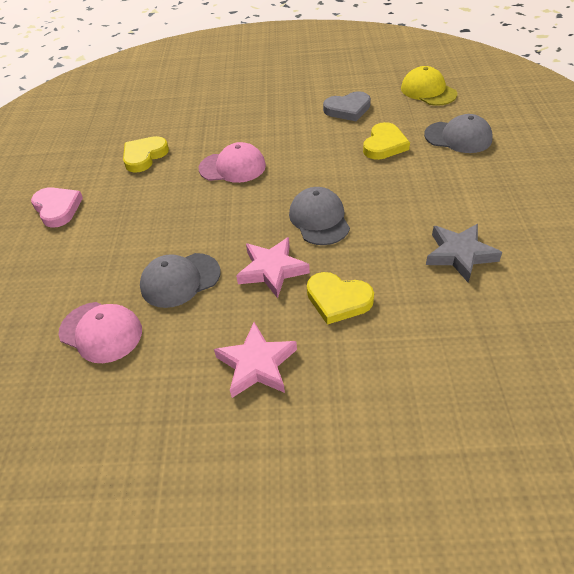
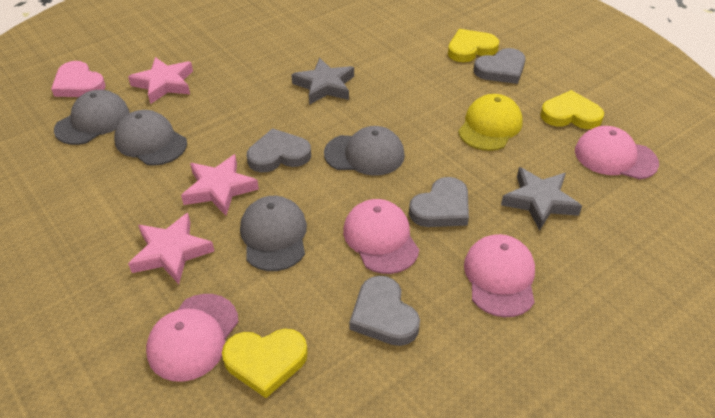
grey cap: [140,253,220,308] [289,187,350,245] [424,114,493,153] = 3 -> [54,90,130,145] [114,110,187,166] [240,196,307,271] [324,126,405,176] = 4
grey heart: [323,91,371,121] = 1 -> [247,128,311,172] [349,276,420,346] [409,177,469,227] [474,48,526,84] = 4
grey star: [426,224,502,283] = 1 -> [291,58,354,105] [501,167,582,231] = 2
pink cap: [59,302,142,363] [199,142,266,183] = 2 -> [146,294,238,382] [343,199,419,274] [464,234,535,317] [575,126,659,180] = 4
pink star: [214,322,297,398] [236,237,310,298] = 2 -> [128,57,193,104] [128,213,214,284] [181,154,259,216] = 3

